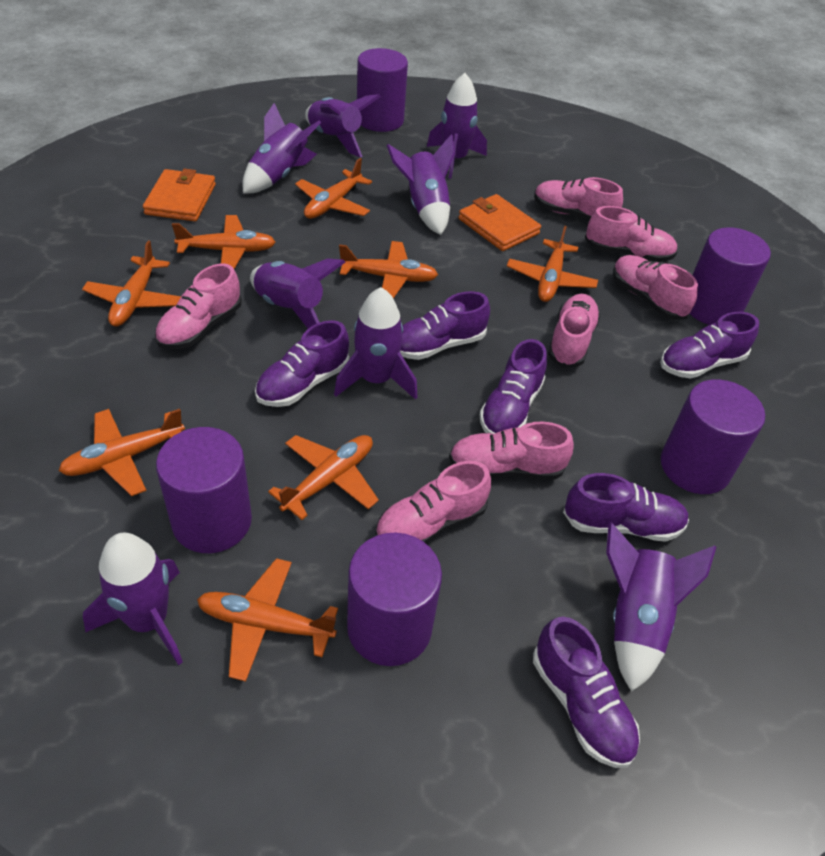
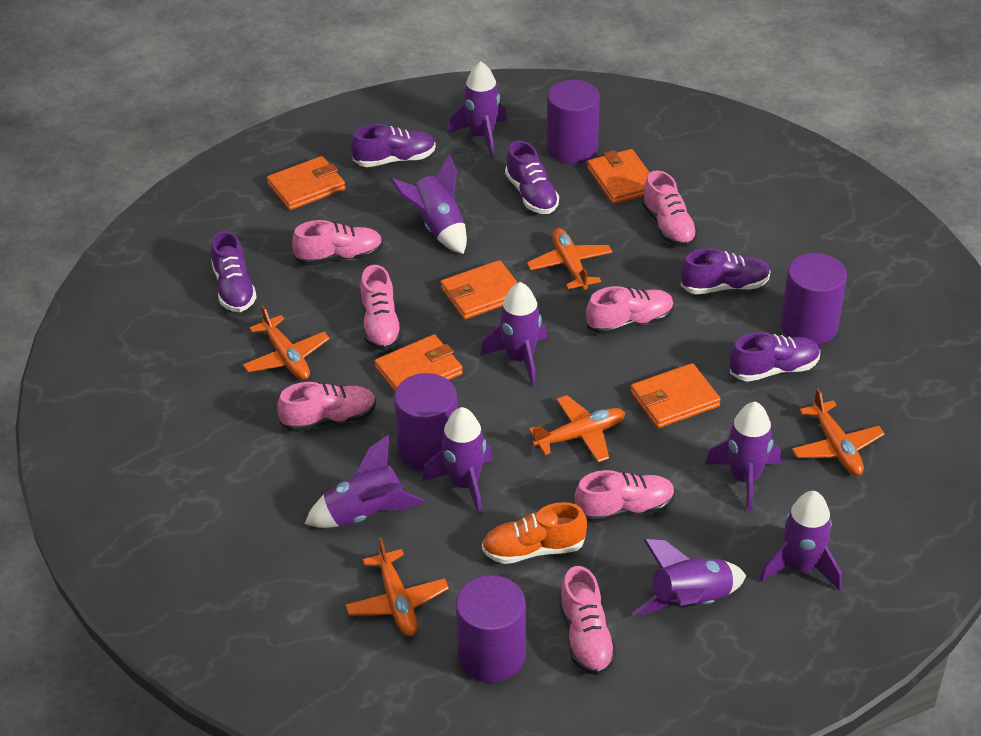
orange plane: [59,409,185,496] [82,240,181,327] [172,215,276,269] [197,558,338,682] [268,435,379,520] [295,158,372,219] [339,241,438,299] [507,226,598,302] = 8 -> [243,305,330,380] [346,537,449,636] [527,228,612,290] [529,395,625,462] [792,388,885,476] = 5
orange shoe: none = 0 -> [482,502,587,564] = 1
orange wallet: [143,168,216,221] [458,194,541,251] = 2 -> [267,156,345,210] [374,334,463,392] [441,260,518,319] [587,149,650,204] [631,363,721,428] = 5
purple cylinder: [156,427,252,553] [347,533,442,666] [357,48,408,132] [661,379,765,494] [690,227,771,325] = 5 -> [394,373,457,471] [456,575,526,683] [547,80,600,164] [781,253,847,345] = 4
purple shoe: [255,320,349,407] [400,291,490,360] [480,339,547,434] [533,616,640,768] [563,473,689,542] [660,312,759,379] = 6 -> [211,231,257,312] [351,124,436,167] [505,141,559,214] [681,248,771,294] [730,332,820,382] = 5

